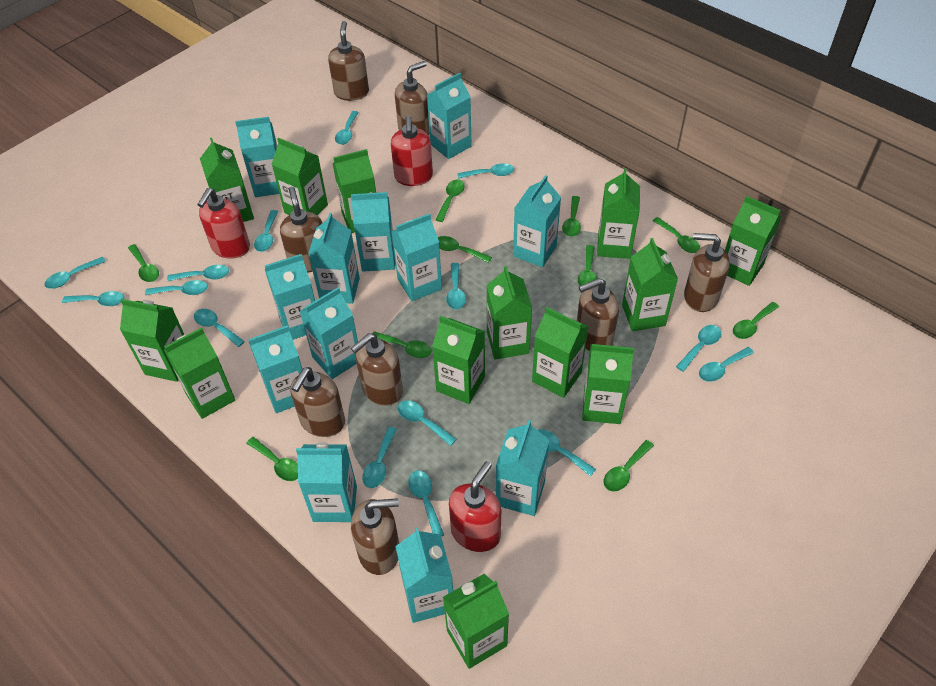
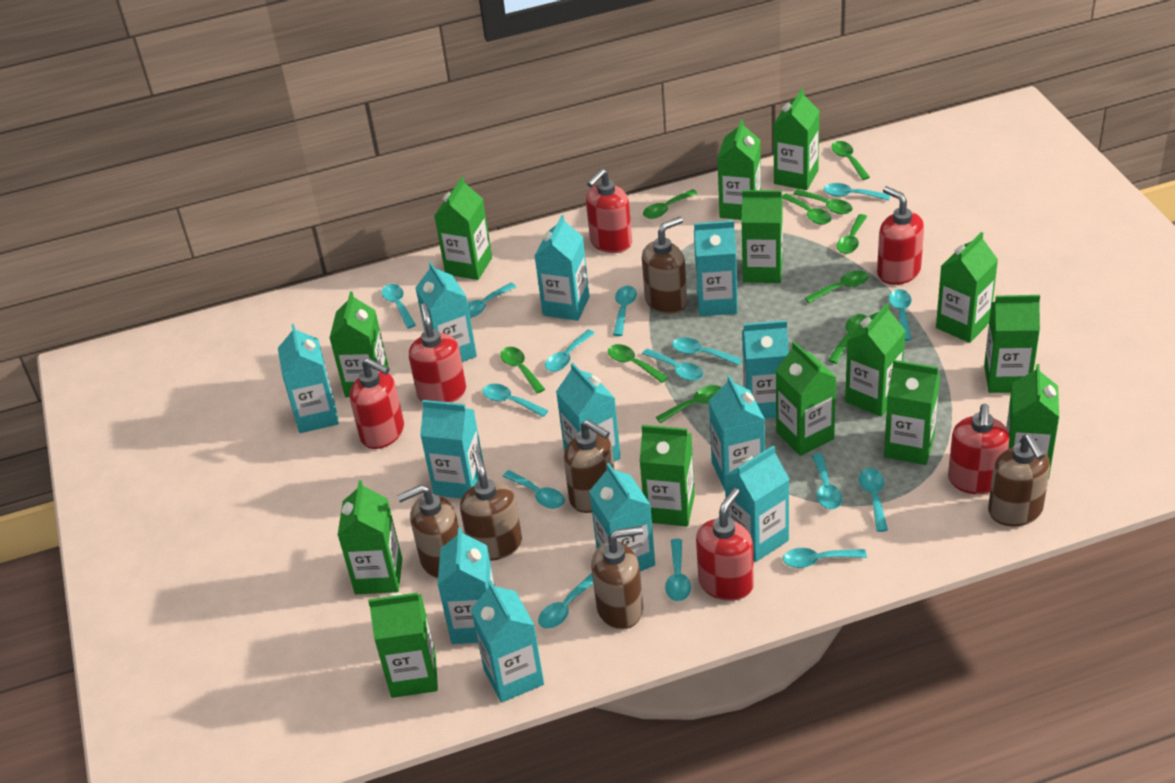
brown soap dispenser: [280,187,323,273] [290,367,345,437] [328,21,369,101] [351,333,403,406] [351,498,399,575] [395,61,430,135] [577,278,619,352] [684,233,730,312] = 8 -> [397,484,459,578] [460,451,522,561] [564,419,614,513] [591,526,643,630] [642,217,687,314] [988,434,1050,526] = 6
green carton: [120,299,184,382] [164,327,235,419] [200,138,254,222] [272,138,328,216] [333,149,376,233] [432,316,485,404] [443,574,509,669] [487,266,532,360] [532,307,588,398] [582,344,634,424] [597,168,640,259] [622,238,678,331] [725,196,781,286] = 13 -> [330,292,389,397] [338,480,402,594] [368,592,438,698] [434,177,492,280] [640,425,695,526] [717,119,761,220] [741,190,783,283] [773,89,820,190] [776,341,837,456] [845,303,906,417] [884,360,940,465] [936,232,998,343] [984,295,1040,393] [1006,364,1059,479] = 14
red soap dispenser: [197,188,250,259] [391,116,433,186] [449,461,501,552] = 3 -> [350,358,404,449] [409,304,466,403] [586,169,632,253] [696,488,754,601] [877,186,924,285] [948,404,1010,494] = 6

